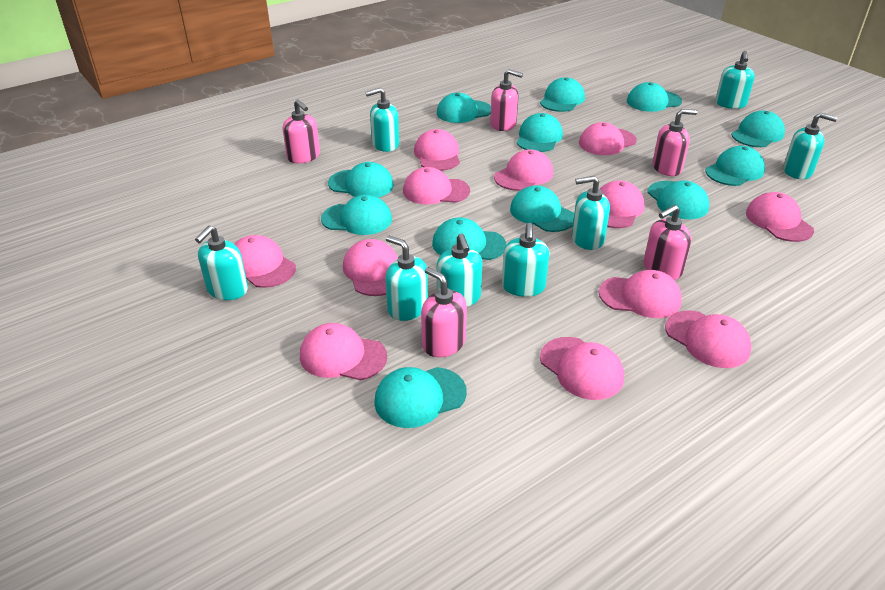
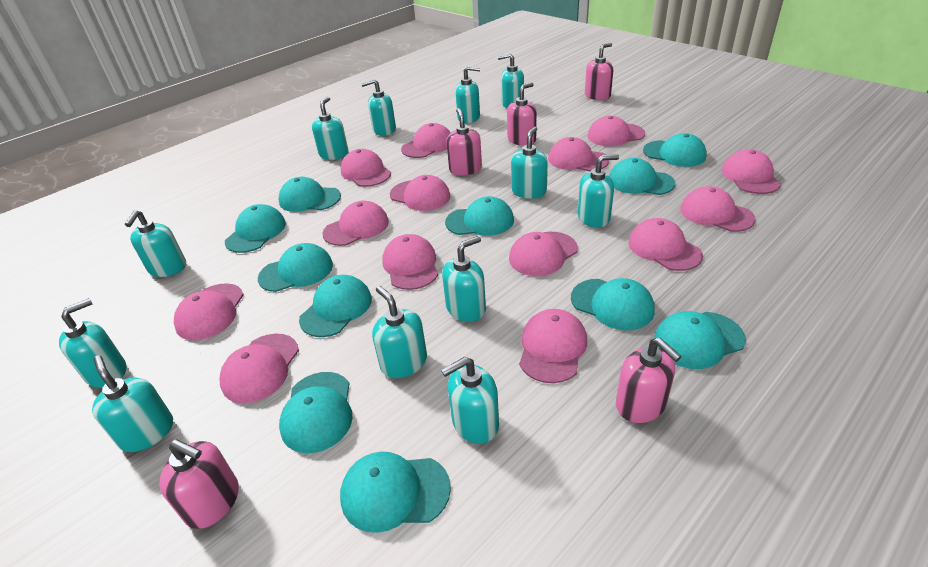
pink cap: [234,235,296,288] [300,323,387,381] [343,239,398,296] [403,167,470,204] [414,129,460,171] [494,149,553,191] [540,337,624,400] [579,122,637,155] [599,270,682,318] [600,180,645,228] [665,310,752,368] [746,192,814,242] = 12 -> [174,283,244,341] [219,333,299,403] [323,201,389,246] [340,149,391,187] [382,234,438,290] [390,175,451,211] [401,123,450,158] [509,232,578,276] [519,309,587,383] [548,137,609,171] [587,116,645,146] [628,218,703,271] [680,186,756,232] [722,149,781,194] = 14
turquoise cap: [321,195,392,235] [328,162,394,197] [374,367,467,428] [432,217,506,260] [437,93,491,123] [510,185,574,232] [516,113,563,152] [540,77,585,112] [627,82,682,112] [647,181,709,219] [706,146,765,186] [731,111,785,147] = 12 -> [225,204,286,253] [258,243,333,292] [279,177,341,212] [279,372,353,453] [299,275,372,337] [340,452,451,533] [445,196,514,236] [571,278,655,330] [609,158,675,195] [643,133,707,167] [654,311,746,369] = 11
turquoise soap dispenser: [195,225,248,300] [365,88,399,152] [385,235,428,321] [437,233,482,307] [502,223,549,297] [572,176,610,250] [715,51,755,109] [783,113,837,179] = 8 -> [59,298,126,388] [92,355,173,452] [125,210,186,277] [312,97,349,160] [361,79,396,136] [372,286,427,378] [441,357,499,444] [442,236,486,322] [455,66,480,123] [498,53,524,108] [511,127,548,199] [578,154,619,228] = 12

